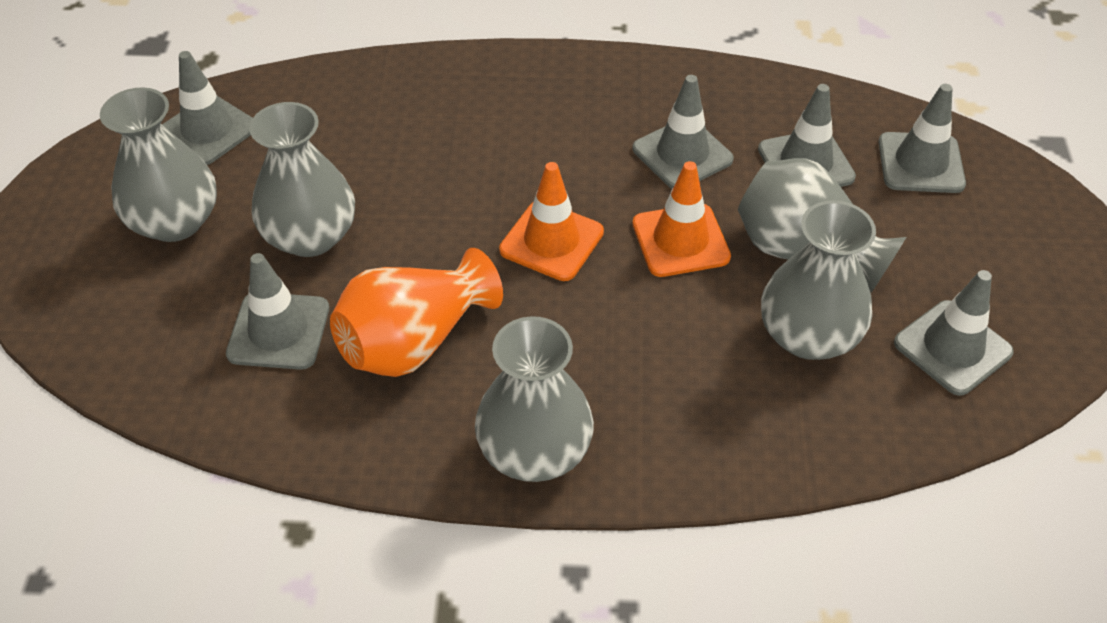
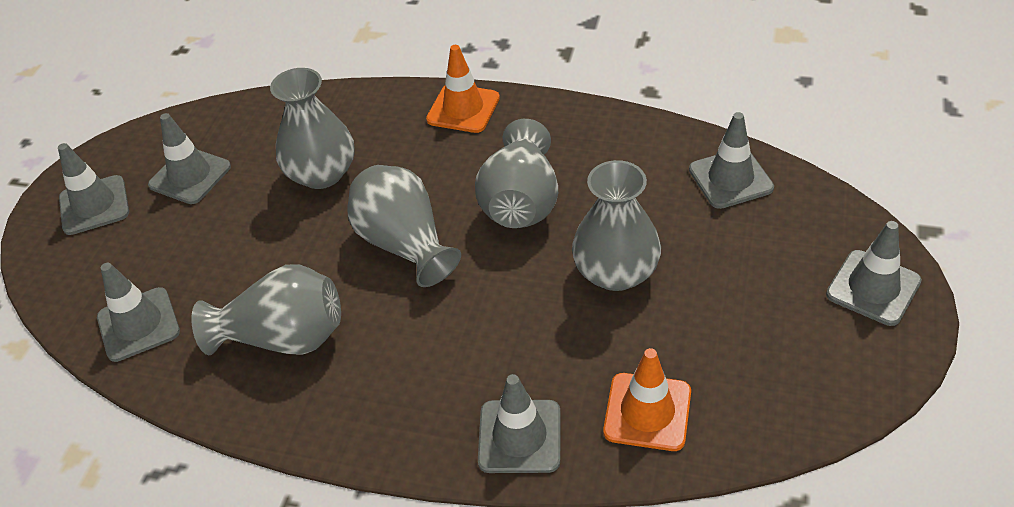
orange vase: [330,248,503,377] = 1 -> none = 0

